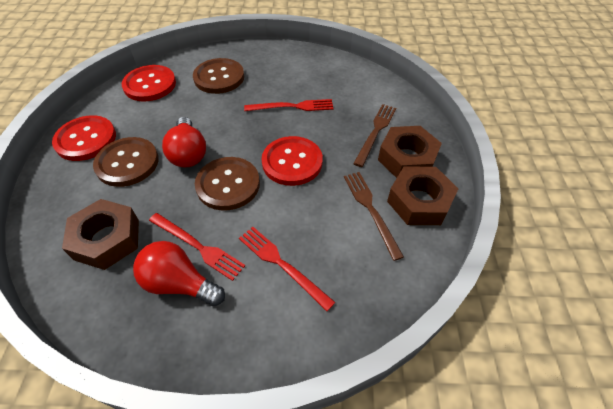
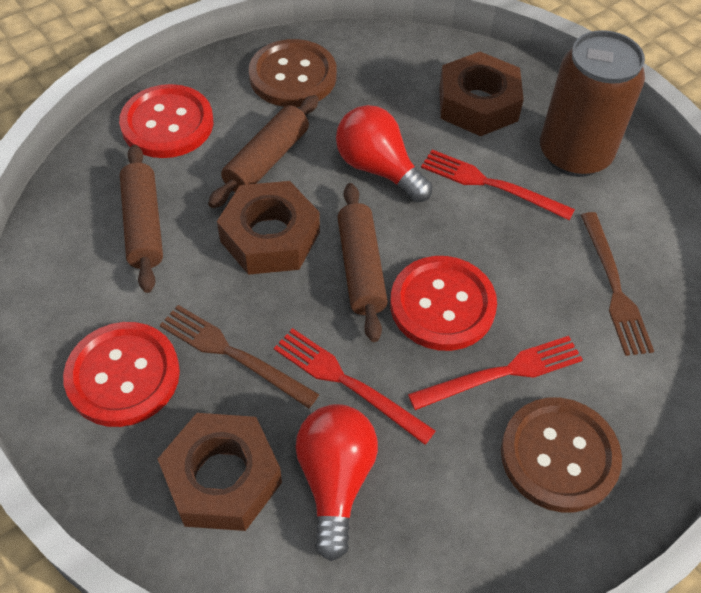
brown button: [93,137,159,187] [193,58,244,94] [195,157,260,211] = 3 -> [249,39,337,107] [501,398,622,512] = 2
brown can: none = 0 -> [540,30,645,177] = 1
brown rolling pin: none = 0 -> [120,145,163,293] [208,95,319,208] [337,183,388,342] = 3

